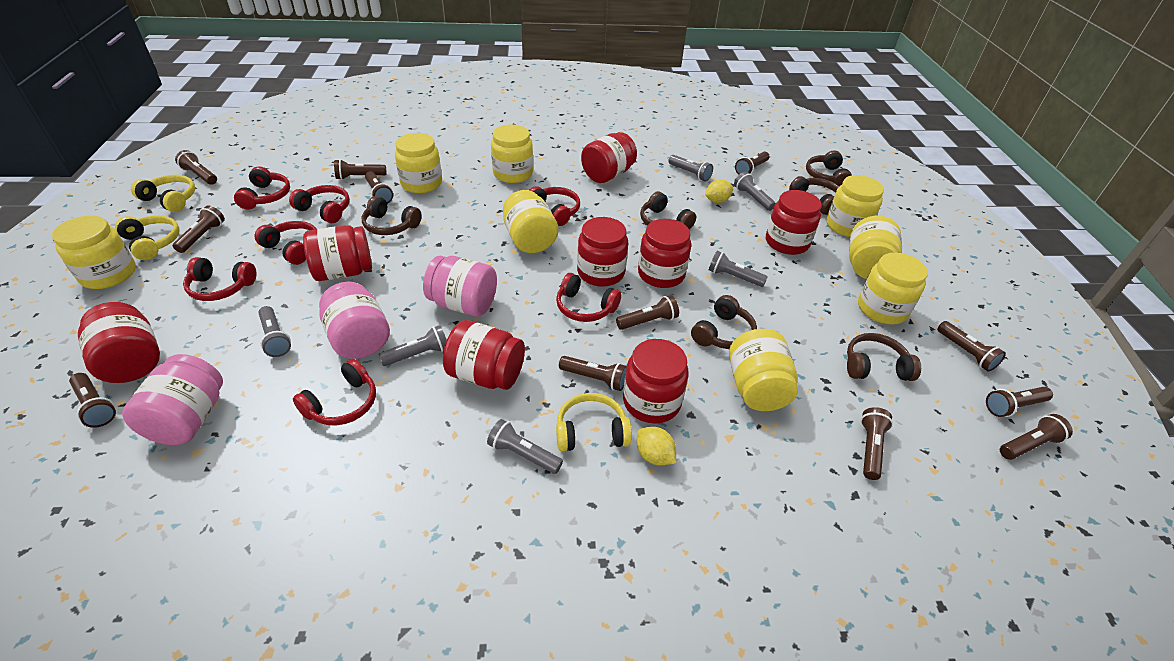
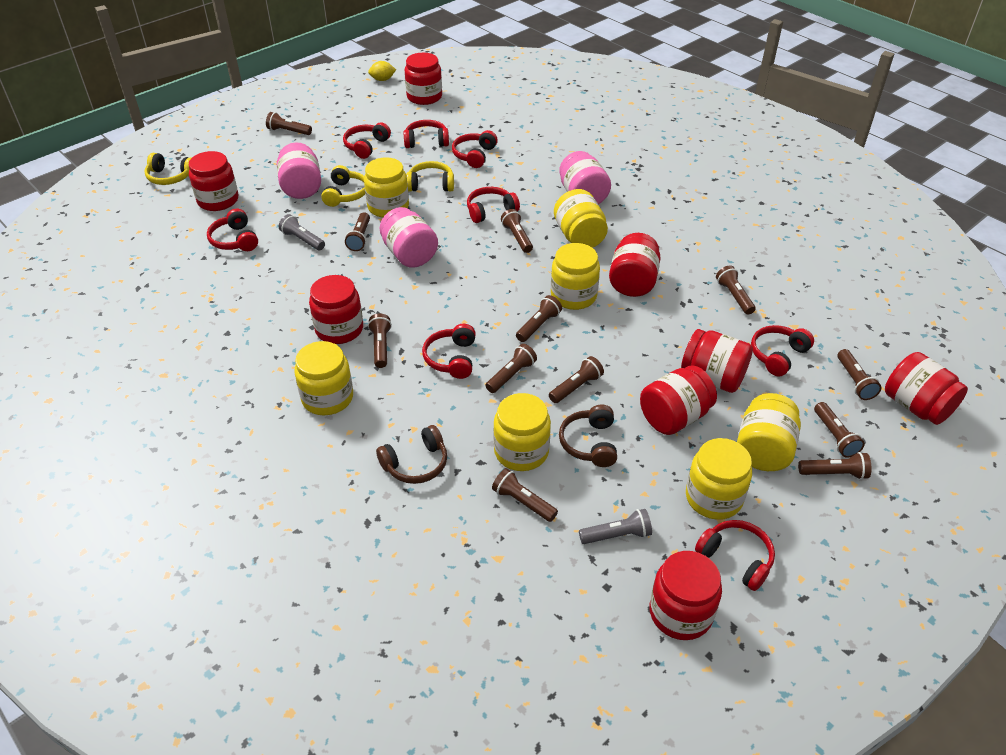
brown headphones: [362,196,422,235] [640,192,696,229] [691,295,757,349] [789,176,839,215] [806,150,852,186] [847,333,921,381] = 6 -> [376,425,447,484] [559,404,617,467] = 2
grey flashlight: [258,306,291,357] [378,325,447,366] [487,419,563,474] [668,155,713,181] [709,251,768,287] [734,172,776,211] = 6 -> [279,214,325,250] [579,509,652,544] = 2
red headphones: [183,257,257,301] [234,166,290,210] [254,221,316,265] [289,185,350,223] [293,359,376,426] [530,186,580,226] [556,273,621,322] = 7 -> [207,208,258,251] [343,122,391,159] [404,120,449,148] [422,324,476,379] [452,130,498,168] [467,187,520,223] [695,520,775,591] [751,325,814,376] = 8
yellow jar: [52,216,136,289] [395,133,442,193] [491,125,533,183] [503,190,558,253] [729,329,798,411] [826,175,884,237] [849,216,902,279] [858,253,928,325] = 8 -> [294,341,353,415] [364,157,409,218] [493,393,551,471] [551,243,600,310] [554,189,608,248] [686,438,752,520] [737,393,801,471] = 7
yellow lemon: [637,427,676,466] [705,179,733,203] = 2 -> [368,61,396,81] = 1

